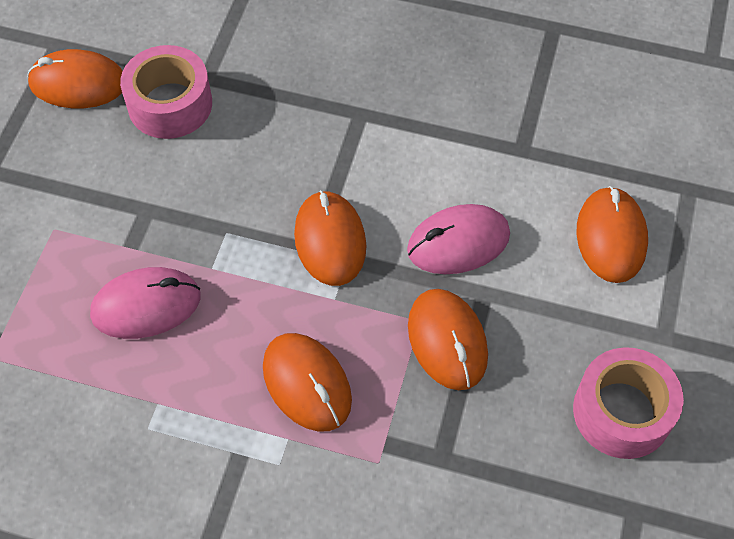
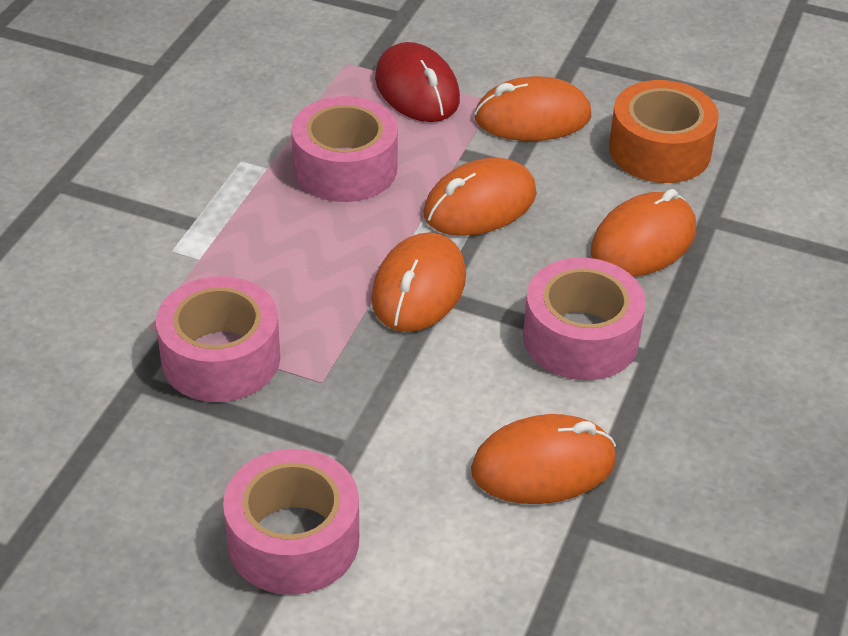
orange tape: none = 0 -> [609,80,719,183] = 1
pink mouse: [90,267,200,339] [407,204,510,274] = 2 -> none = 0
pink tape: [120,45,212,139] [573,347,684,459] = 2 -> [156,276,280,402] [223,449,359,595] [291,96,398,202] [523,258,646,380] = 4
red mouse: none = 0 -> [375,42,460,122] = 1

